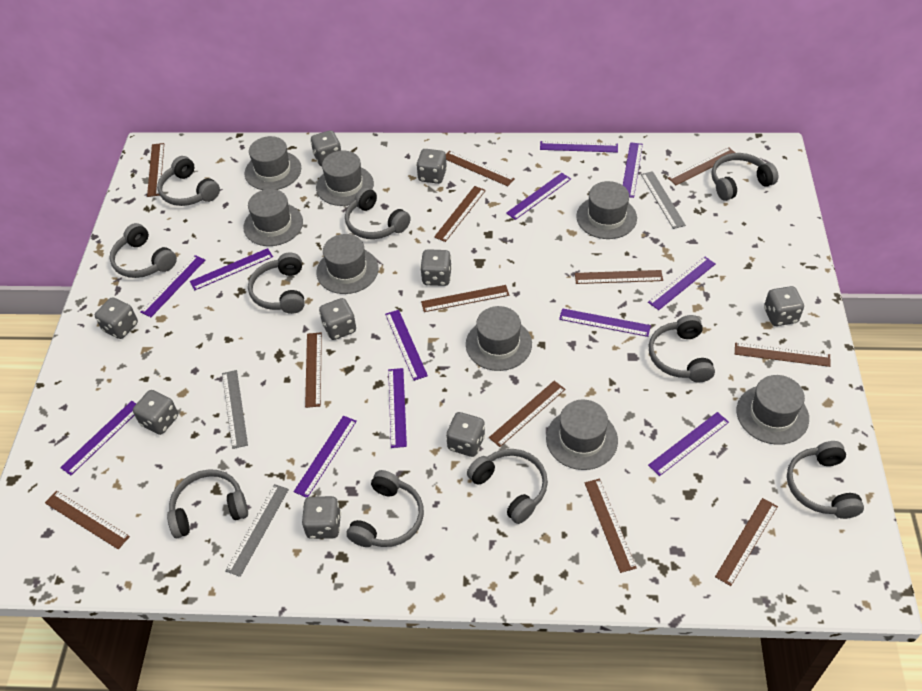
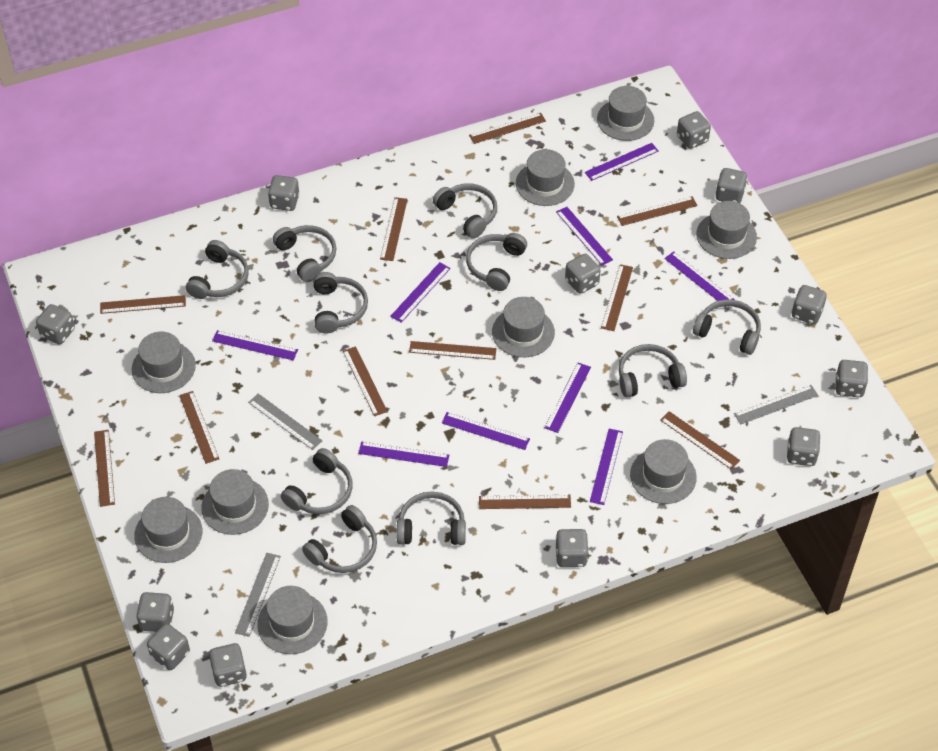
brown ruler: [45,491,130,550] [147,143,164,197] [305,332,322,408] [421,285,509,312] [434,186,486,242] [446,151,515,186] [489,381,566,447] [575,270,663,284] [585,478,637,573] [668,147,735,185] [715,498,778,586] [735,342,831,367] = 12 -> [94,430,115,507] [100,295,186,314] [179,391,219,464] [343,346,388,416] [380,197,408,261] [409,341,497,360] [469,113,546,144] [479,495,571,509] [601,264,633,331] [617,196,698,226] [660,411,740,470] = 11
grey dice: [95,297,138,339] [133,390,178,435] [302,496,341,539] [310,130,341,166] [319,298,356,340] [416,149,447,184] [420,249,452,286] [446,412,485,457] [764,286,804,326] = 9 -> [36,304,75,344] [136,592,174,632] [147,624,190,670] [209,643,247,687] [268,175,300,211] [555,529,588,567] [565,254,600,294] [677,111,711,149] [715,168,747,203] [787,427,821,466] [792,285,827,324] [835,360,868,397] = 12
grey hat: [243,189,303,246] [244,136,301,190] [316,151,374,206] [316,234,379,294] [466,306,532,371] [546,399,618,470] [576,181,637,239] [737,375,809,445] = 8 -> [132,332,196,393] [134,497,202,563] [201,469,269,535] [257,586,328,654] [492,297,555,357] [516,149,575,206] [597,86,654,141] [630,439,697,504] [696,201,757,259] = 9
purple ruler: [60,401,136,475] [140,255,205,317] [190,248,273,290] [294,416,357,498] [385,310,428,381] [388,368,407,448] [506,173,571,220] [540,141,618,153] [559,308,651,337] [623,142,643,198] [648,257,716,310] [648,412,729,476] = 12 -> [212,330,298,360] [358,442,449,467] [390,262,451,323] [442,412,530,450] [545,362,591,433] [556,207,613,265] [585,143,658,181] [590,429,623,505] [664,251,735,307] = 9

